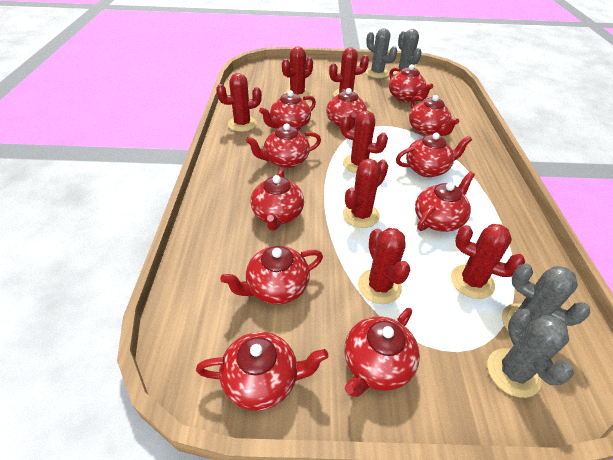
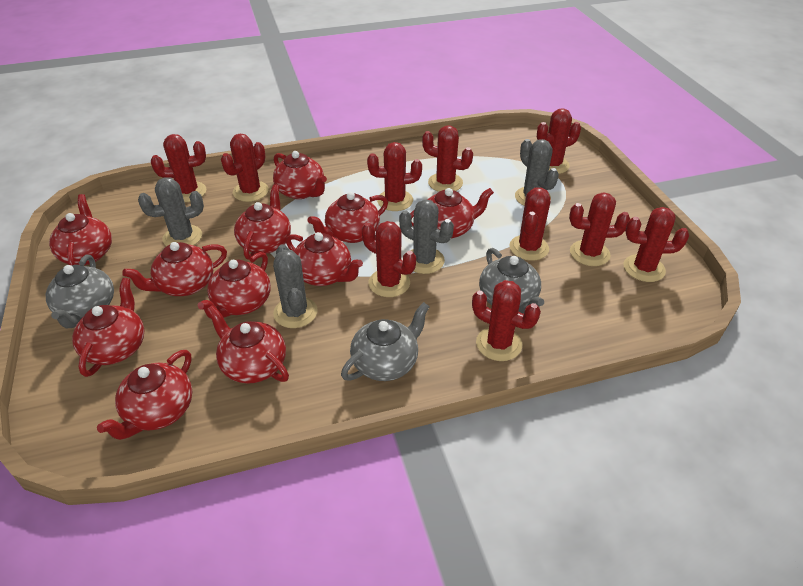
grey teapot: none = 0 -> [45,255,114,329] [341,302,430,381] [479,248,544,314] = 3
red cactus: [216,73,262,132] [282,46,313,99] [329,47,369,97] [340,111,388,173] [343,159,388,228] [358,228,410,304] [451,224,525,299] = 7 -> [151,134,206,202] [221,134,269,202] [362,221,416,297] [367,142,422,211] [422,125,473,192] [472,280,541,361] [509,188,551,261] [537,109,581,174] [569,193,630,266] [624,207,689,282] = 10

